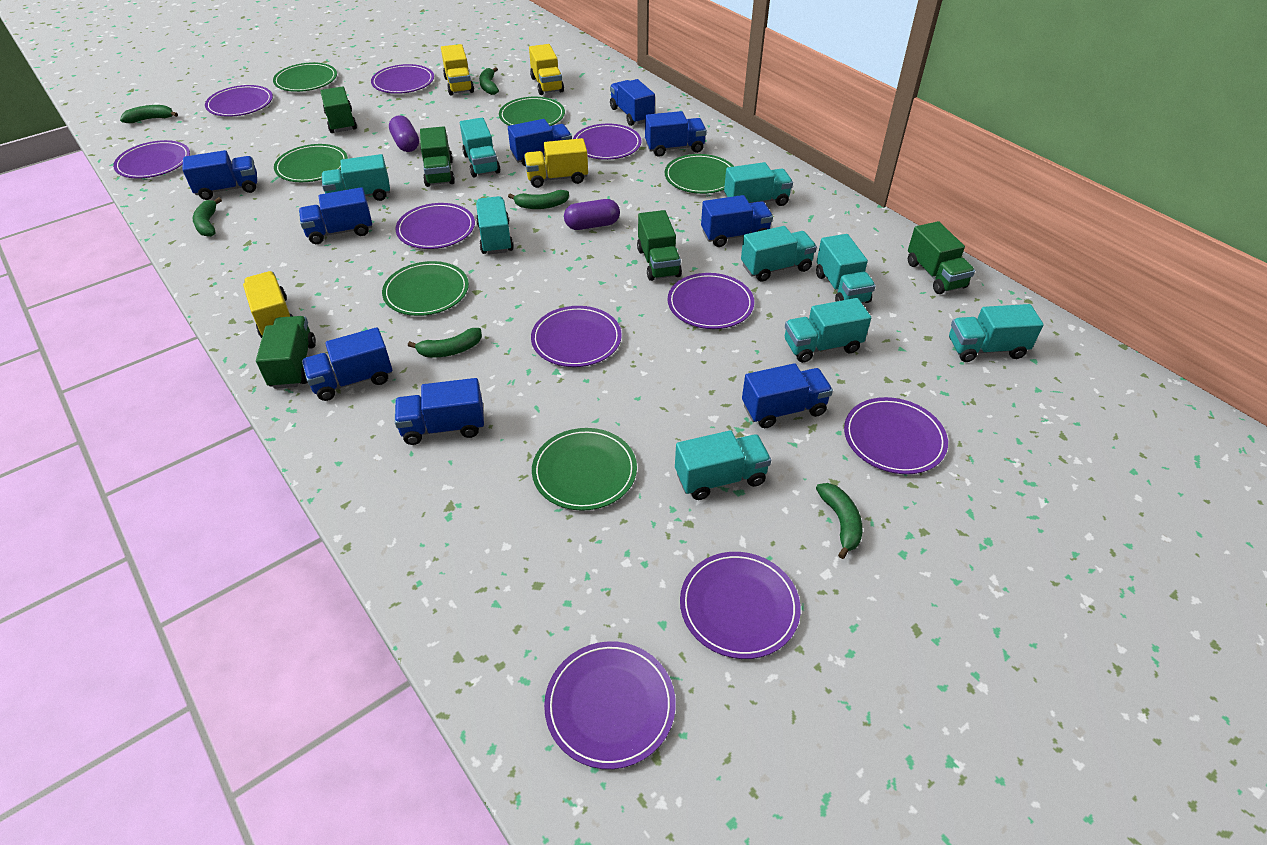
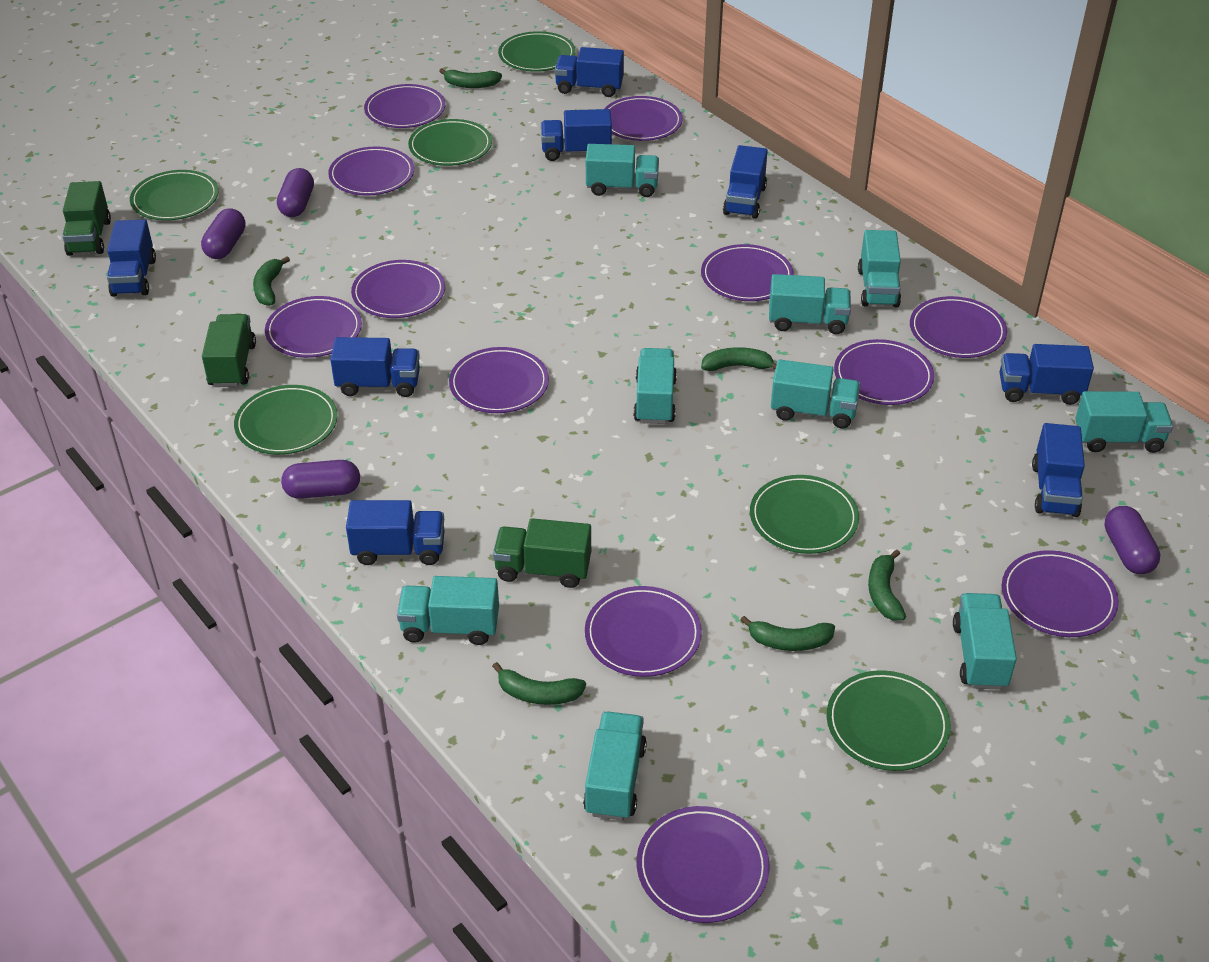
blue truck: [182,150,257,200] [299,187,372,244] [302,327,392,401] [395,378,484,445] [508,119,572,166] [610,79,655,126] [645,111,707,157] [701,195,773,247] [742,363,833,428] = 9 -> [107,219,156,297] [330,337,420,397] [346,500,444,565] [541,109,612,161] [555,47,624,97] [723,145,768,219] [1000,344,1094,405] [1032,423,1085,517] = 8
green truck: [256,316,316,389] [320,87,357,133] [420,126,455,187] [637,210,682,281] [908,221,975,294] = 5 -> [62,181,111,256] [202,314,256,387] [493,518,591,588] = 3
purple capsule: [389,115,419,152] [564,199,620,230] = 2 -> [201,208,245,259] [277,168,314,217] [281,460,360,499] [1104,506,1161,574] = 4
purple plate: [113,140,190,179] [205,85,273,117] [371,64,434,94] [395,203,475,249] [531,306,622,367] [544,641,676,769] [573,124,641,160] [668,273,754,329] [680,552,801,659] [844,397,948,474] = 10 -> [265,296,362,358] [328,146,414,196] [351,260,445,318] [364,84,446,128] [449,347,549,413] [585,586,702,677] [604,96,683,141] [637,806,770,923] [701,244,794,301] [834,339,934,405] [910,296,1007,358] [1002,550,1119,637] = 12
yellow truck: [243,271,293,338] [441,44,474,95] [524,138,588,188] [529,44,564,95] = 4 -> none = 0

